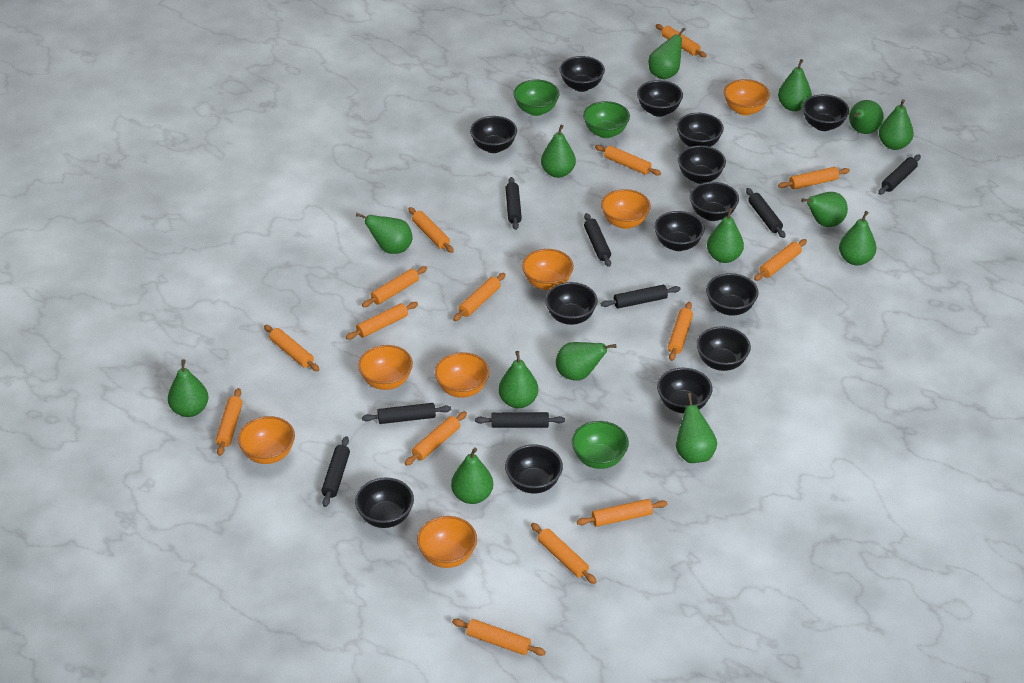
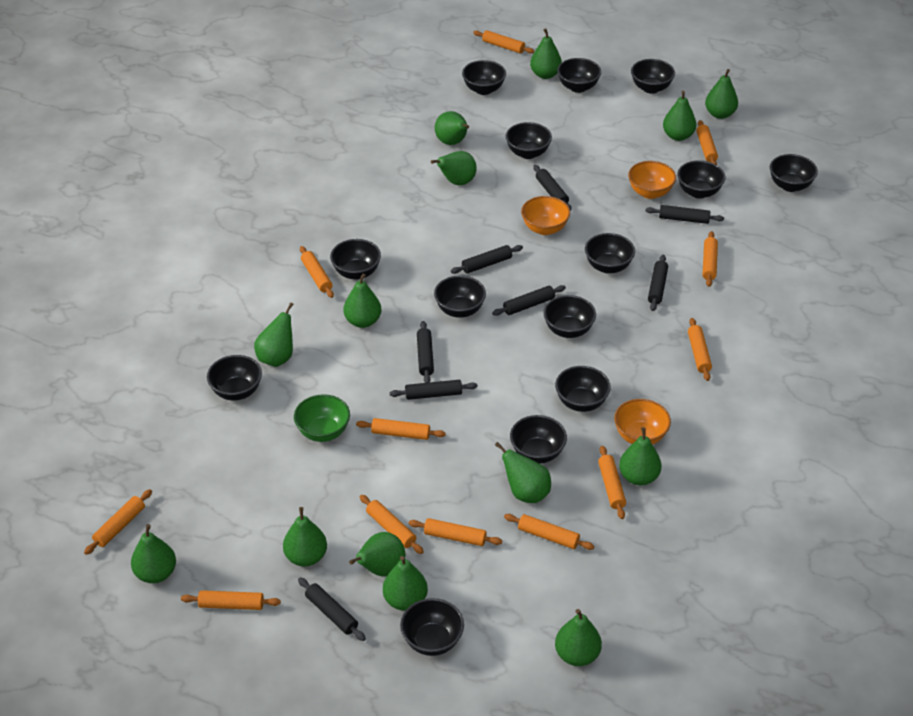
green bowl: [513,80,560,116] [572,421,629,469] [583,101,630,138] = 3 -> [294,394,350,442] = 1
orange bowl: [238,416,295,464] [358,345,413,390] [417,516,477,568] [435,352,489,398] [522,249,574,290] [601,189,651,229] [724,79,770,116] = 7 -> [521,196,570,235] [614,399,671,445] [628,161,676,199] = 3
orange rolling pin: [216,388,243,456] [264,325,320,371] [346,302,418,340] [362,266,427,307] [405,411,467,466] [408,207,454,253] [452,619,546,656] [453,273,506,321] [531,523,597,584] [577,499,668,527] [595,145,661,176] [656,24,707,58] [668,302,693,361] [754,239,807,281] [778,167,850,189] = 15 -> [84,489,152,555] [181,590,281,610] [300,246,334,298] [356,418,446,440] [360,495,424,554] [408,518,502,546] [473,30,534,54] [504,514,594,550] [598,446,626,519] [688,318,712,381] [696,120,718,165] [702,231,718,287] = 12

